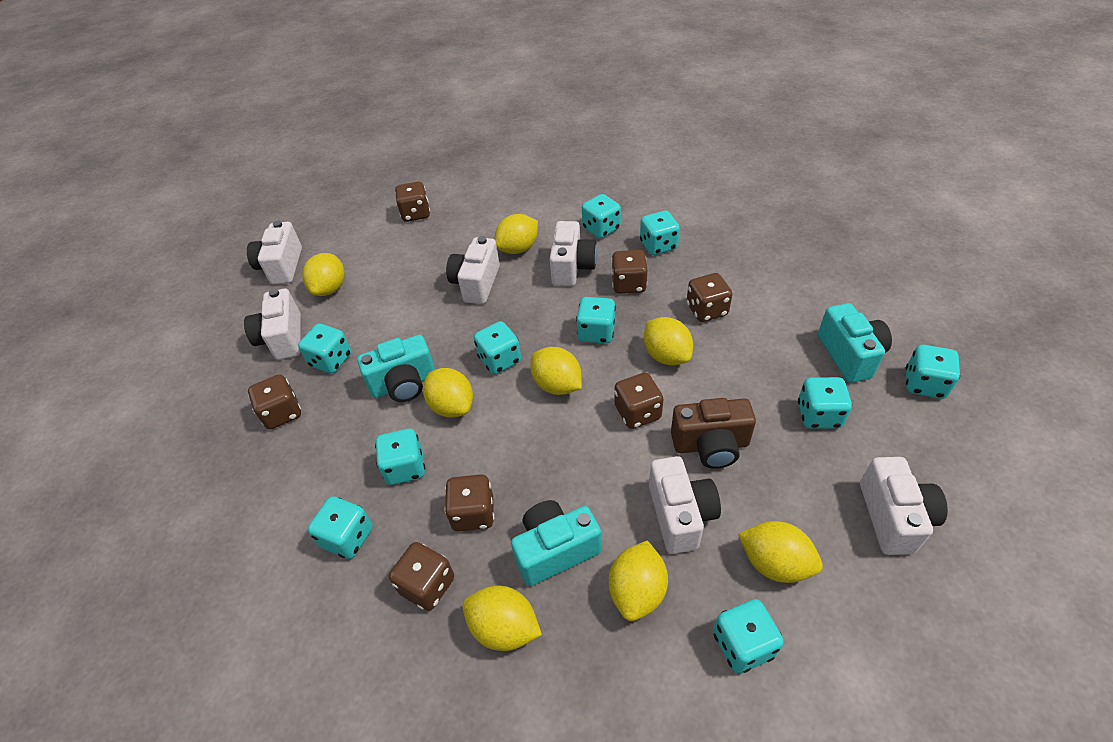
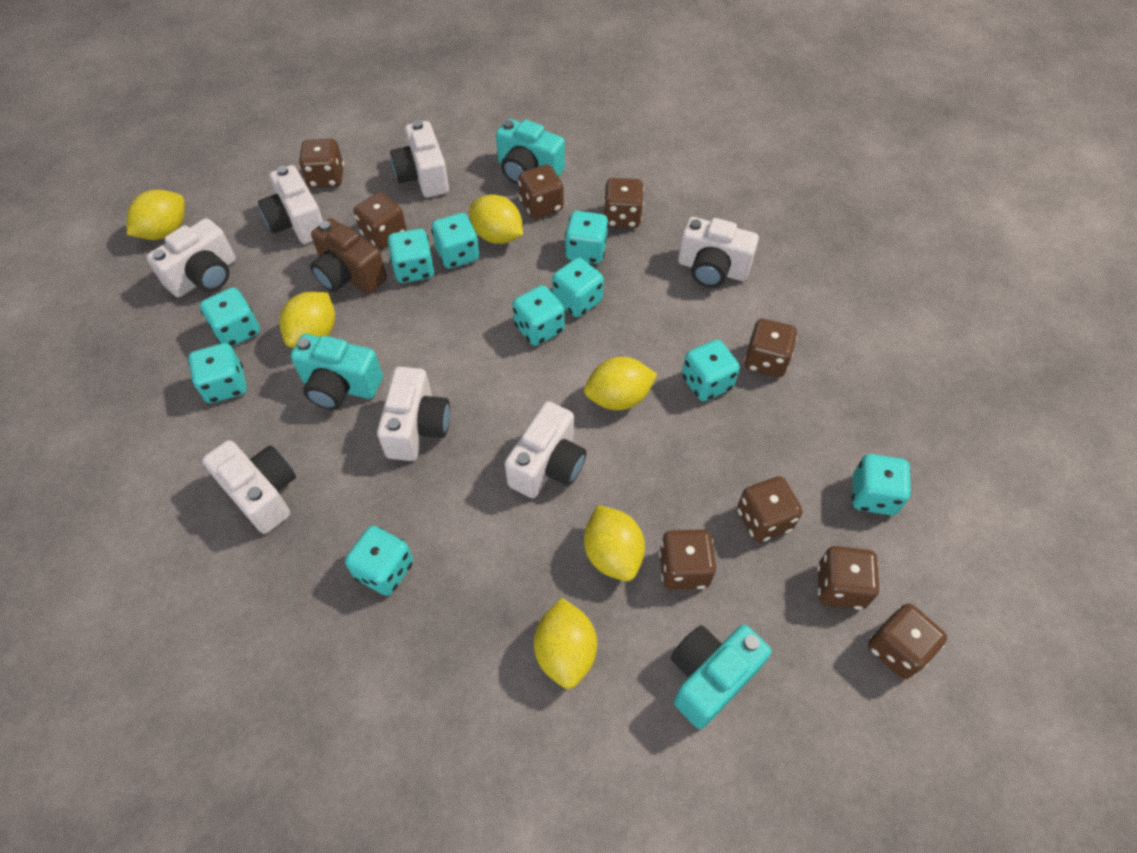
brown dice: [248,374,301,429] [389,542,454,611] [395,181,430,222] [445,474,494,532] [611,250,647,294] [614,373,663,429] [687,273,732,322] = 7 -> [299,139,344,188] [354,192,407,249] [518,164,564,219] [604,178,644,228] [659,529,716,590] [737,476,802,542] [744,319,797,377] [817,546,879,610] [868,604,947,679] = 9
white camera: [244,289,301,360] [247,220,302,285] [446,236,500,304] [549,221,597,286] [649,456,721,554] [860,457,948,555] = 6 -> [146,218,236,297] [202,440,296,534] [258,165,323,244] [377,367,450,461] [390,120,449,198] [505,401,587,498] [678,217,759,287] = 7
yellow lemon: [302,253,344,296] [423,368,473,417] [462,586,542,651] [494,214,538,254] [530,347,582,395] [609,540,668,621] [644,317,693,365] [738,521,823,583] = 8 -> [127,189,185,240] [280,292,335,348] [469,195,523,244] [534,598,597,689] [584,357,658,410] [584,505,645,581] = 6

